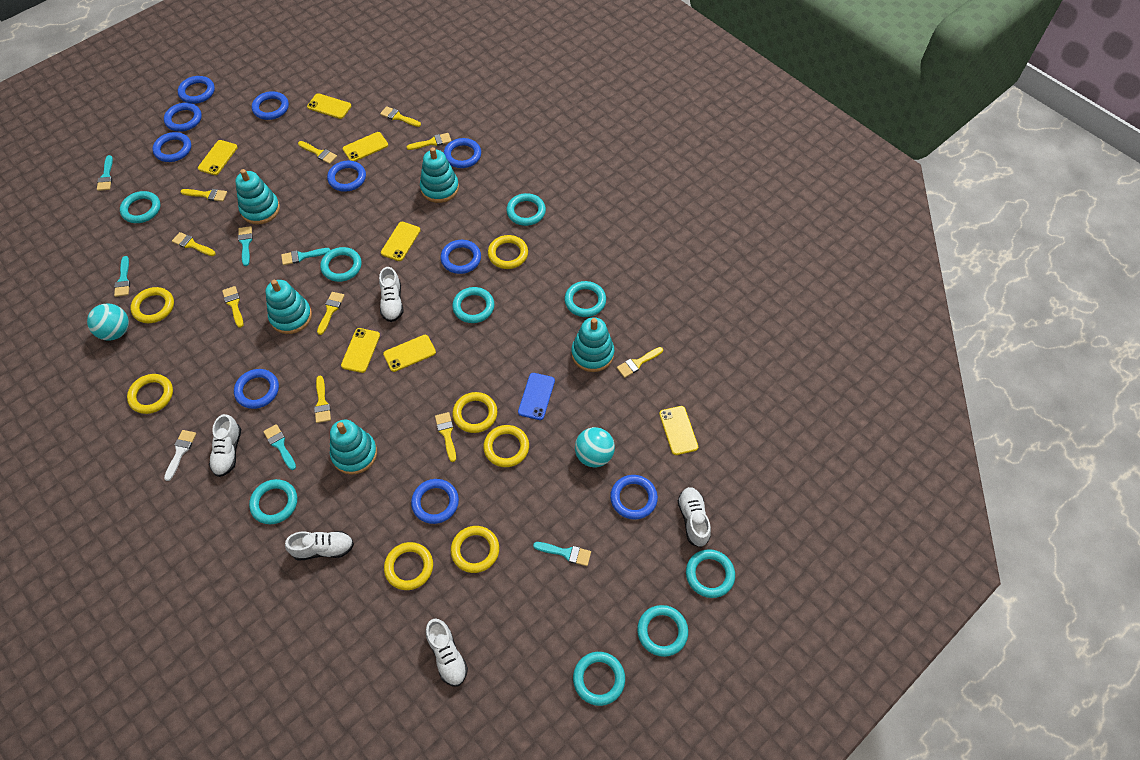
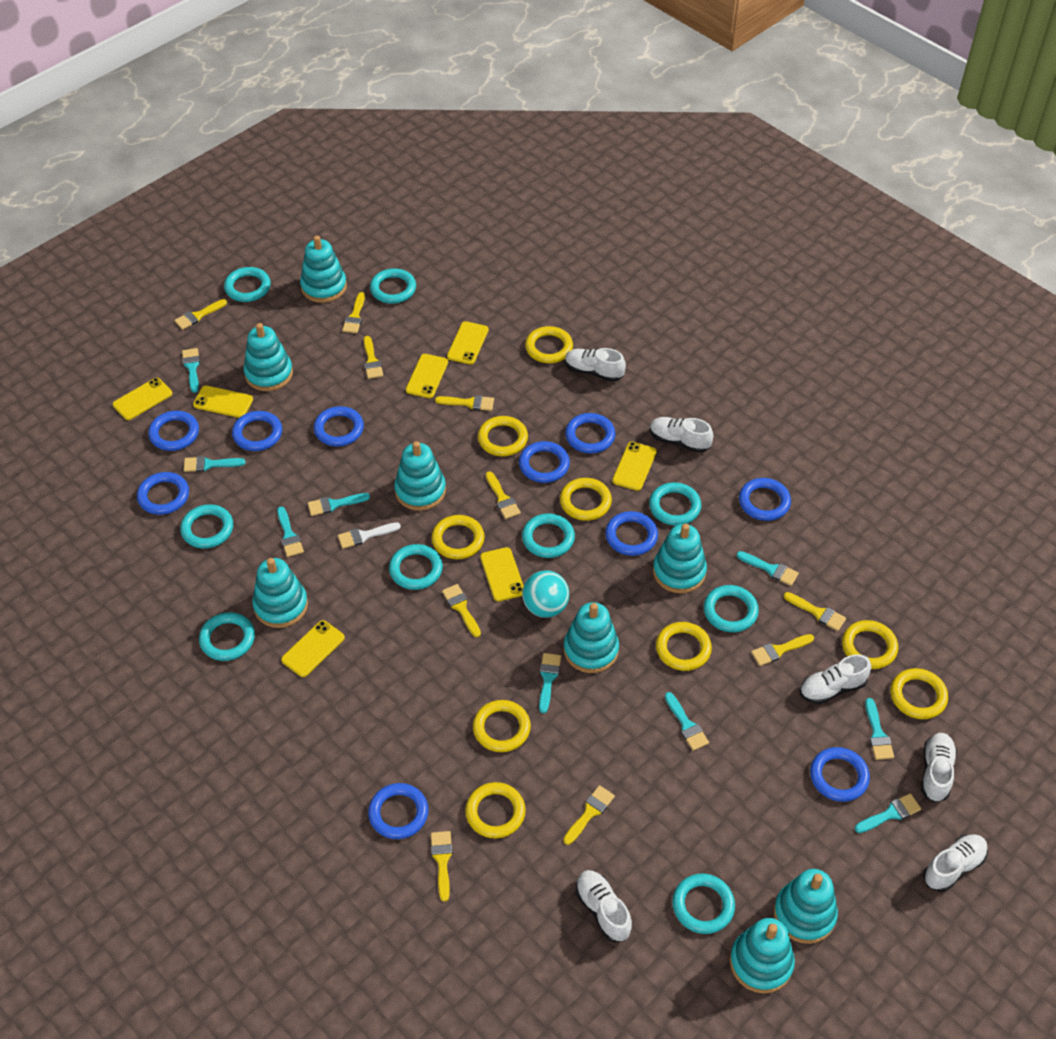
blue phone: [518,373,555,420] = 1 -> none = 0
turquoise ball: [87,303,129,341] [575,427,615,468] = 2 -> [522,570,569,618] = 1
turquoise brush: [97,155,113,191] [114,256,130,297] [238,226,253,266] [263,424,296,470] [281,248,330,265] [533,542,591,566] = 6 -> [182,348,200,393] [184,456,245,472] [277,506,304,557] [308,493,370,516] [539,653,561,713] [665,692,709,751] [737,551,799,586] [855,793,921,833] [865,698,894,760] = 9
turquoise stacking toy: [235,169,280,225] [266,280,312,334] [330,420,377,475] [420,147,459,203] [571,317,614,372] = 5 -> [244,323,293,391] [252,558,308,628] [300,235,347,303] [394,441,446,511] [564,602,619,673] [653,523,707,593] [730,918,795,993] [774,869,838,944] = 8
white shoe: [209,414,241,477] [285,531,354,561] [379,267,403,322] [426,618,468,687] [678,487,711,547] = 5 -> [565,348,626,382] [576,870,632,942] [650,417,713,453] [800,654,871,704] [921,733,957,802] [923,834,988,892] = 6
yellow ring: [127,374,173,414] [130,287,174,323] [384,542,433,590] [451,526,499,573] [452,392,497,433] [483,425,529,467] [488,235,528,269] = 7 -> [432,515,485,559] [465,782,526,838] [473,700,531,752] [478,416,528,456] [525,326,573,363] [560,478,612,521] [656,622,712,671] [842,620,898,669] [891,668,948,719] = 9

